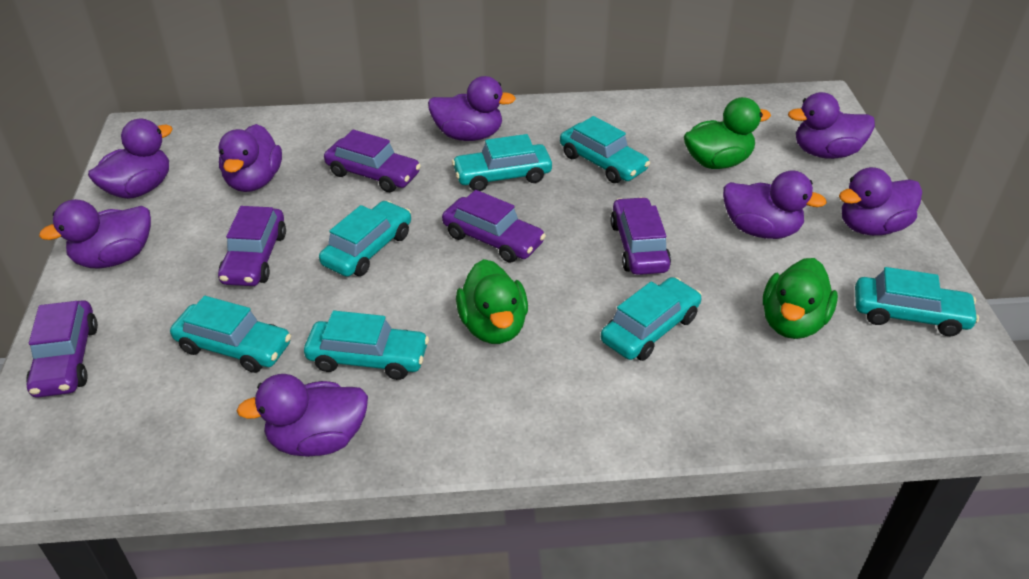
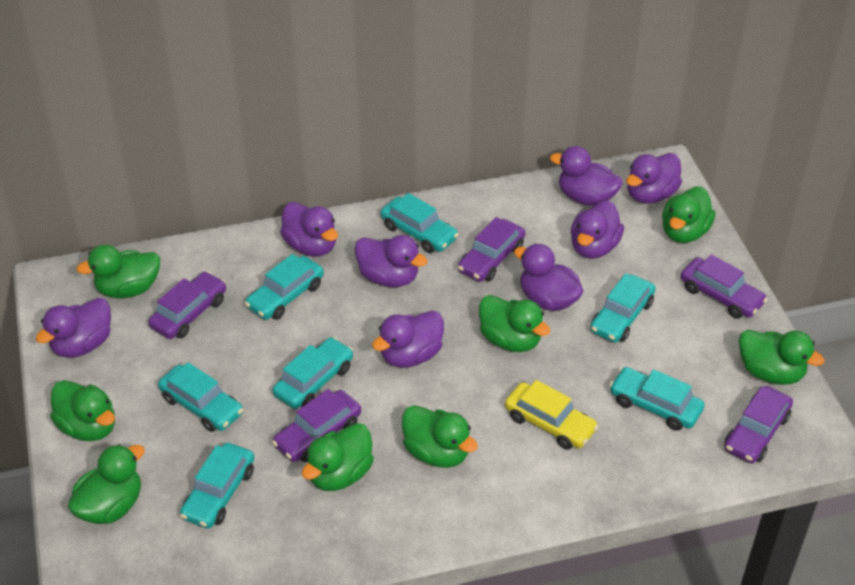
green duck: [456,259,528,344] [684,97,771,169] [763,258,838,339] = 3 -> [50,380,115,441] [68,444,145,524] [76,245,160,298] [302,423,374,491] [402,405,478,468] [479,295,550,352] [662,186,716,243] [739,330,825,385] = 8
yellow car: none = 0 -> [505,380,599,450] = 1

